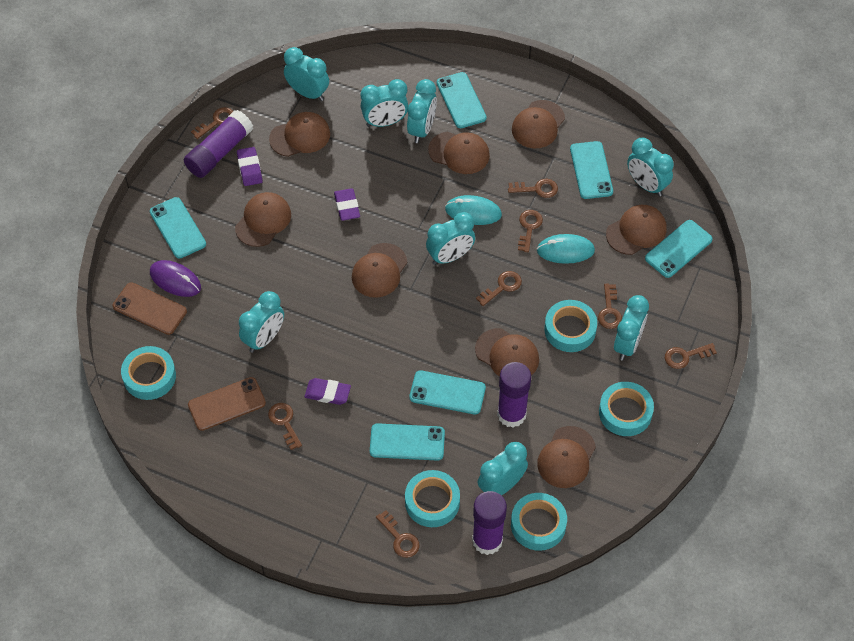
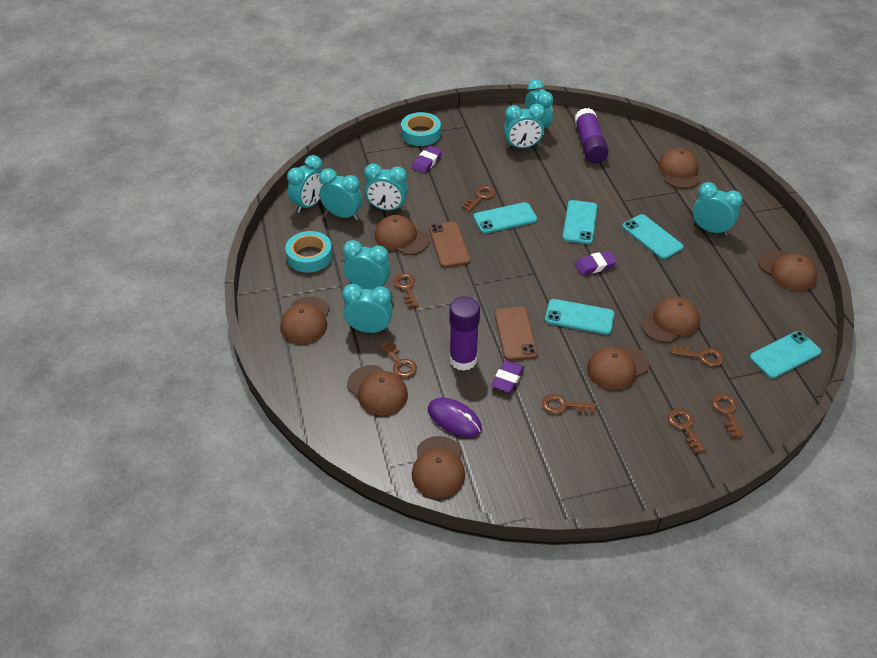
brown key: [191,107,233,139] [268,403,302,450] [376,510,420,558] [476,271,522,306] [508,179,558,198] [518,210,543,252] [598,284,622,329] [665,343,717,369] = 8 -> [380,341,417,378] [393,273,419,308] [462,185,495,212] [542,394,596,414] [668,408,706,453] [671,344,723,367] [712,393,743,437] = 7
purple glue stick: [184,110,253,178] [472,491,507,555] [497,362,531,428] = 3 -> [449,296,480,371] [574,108,609,163] = 2
turquoise mouse: [445,195,502,225] [537,234,595,264] = 2 -> none = 0
turquoise phone: [150,197,206,259] [370,423,445,461] [409,370,486,415] [437,72,487,128] [570,141,613,199] [645,220,713,278] = 6 -> [473,202,537,234] [545,299,615,335] [562,200,597,244] [622,214,684,259] [750,331,821,378] = 5
turquoise tape: [121,346,176,400] [405,470,460,527] [511,493,567,551] [544,300,597,352] [599,382,654,436] = 5 -> [285,231,333,273] [401,112,441,146] = 2

